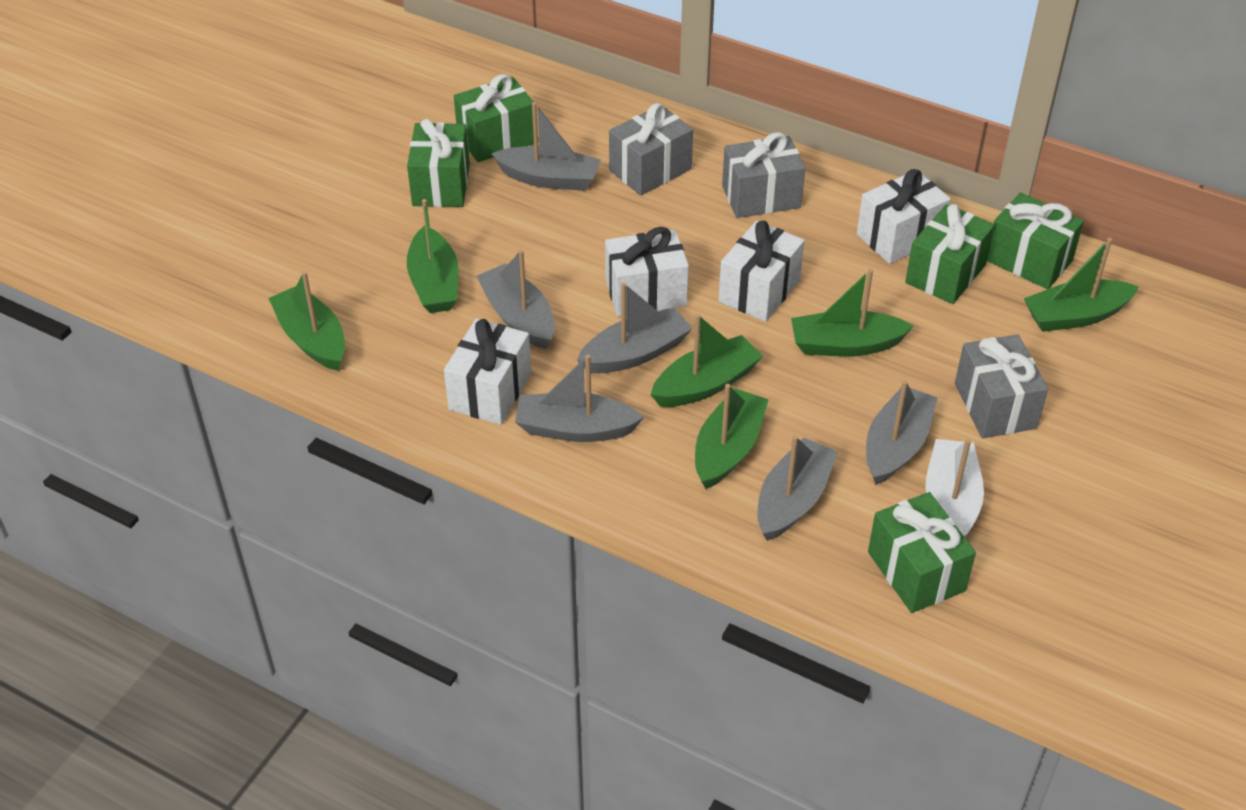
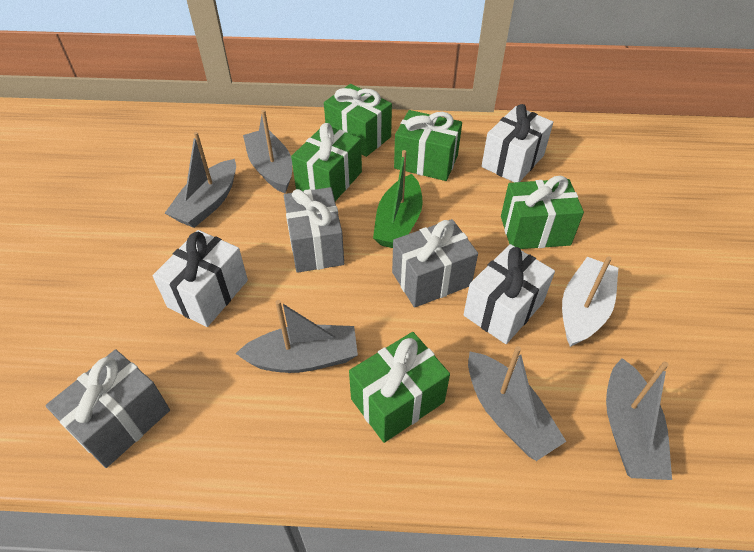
green boat: [268,271,345,371] [407,199,459,313] [651,314,763,407] [695,384,769,489] [791,269,914,357] [1024,238,1139,332] = 6 -> [373,150,423,248] = 1
grey boat: [476,250,555,349] [491,102,601,191] [515,354,644,442] [577,282,692,373] [757,435,838,541] [866,380,938,485] = 6 -> [165,132,236,228] [235,300,358,373] [243,110,292,193] [468,346,566,461] [606,358,672,480] = 5
white gift: [444,319,531,425] [605,227,689,317] [718,221,804,322] [857,169,951,264] = 4 -> [152,230,248,327] [464,244,555,344] [481,104,553,182] = 3

